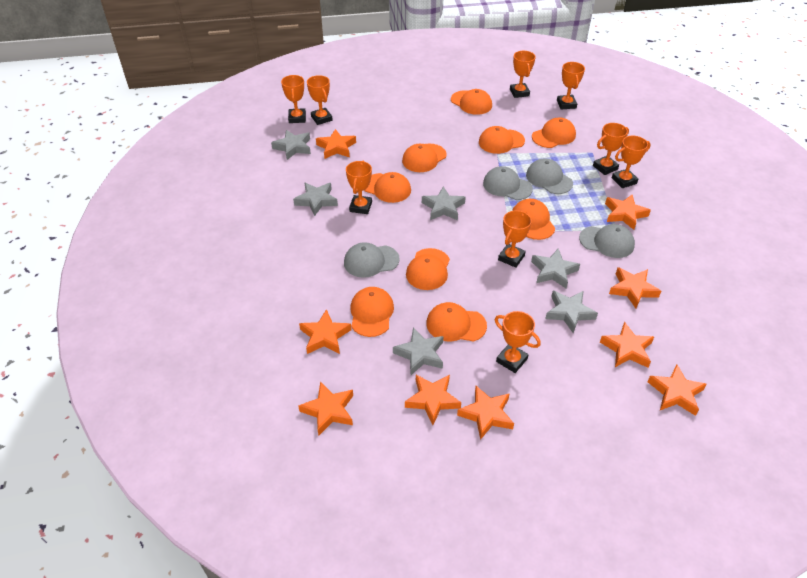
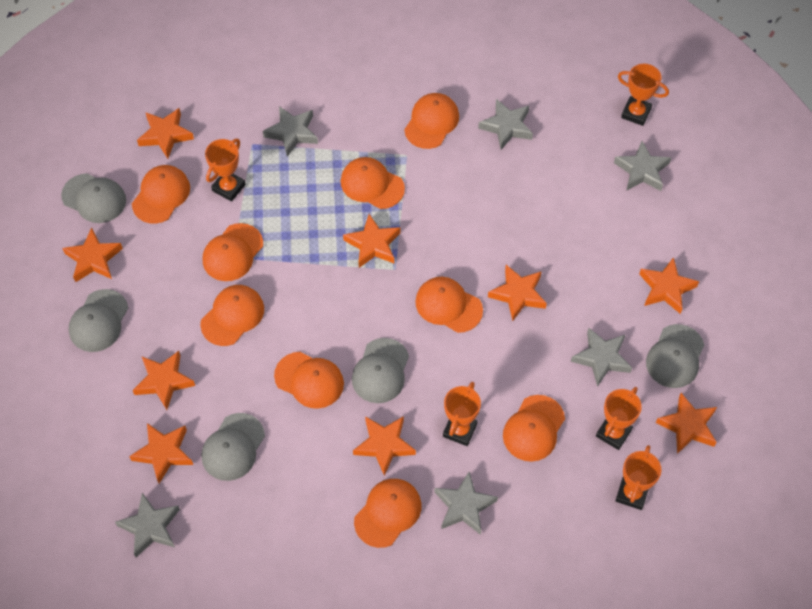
grey cap: [344,242,400,278] [483,166,533,200] [526,159,573,194] [579,224,635,258] = 4 -> [61,173,126,223] [69,289,128,352] [202,413,265,481] [352,338,409,403] [646,324,704,388] = 5
orange trophy: [281,75,306,123] [307,75,333,125] [346,161,372,214] [495,311,541,373] [498,210,532,268] [510,51,536,98] [557,62,585,109] [593,123,629,175] [612,136,651,188] = 9 -> [205,139,246,202] [443,382,481,446] [596,387,642,450] [616,445,662,510] [618,64,669,126] = 5

